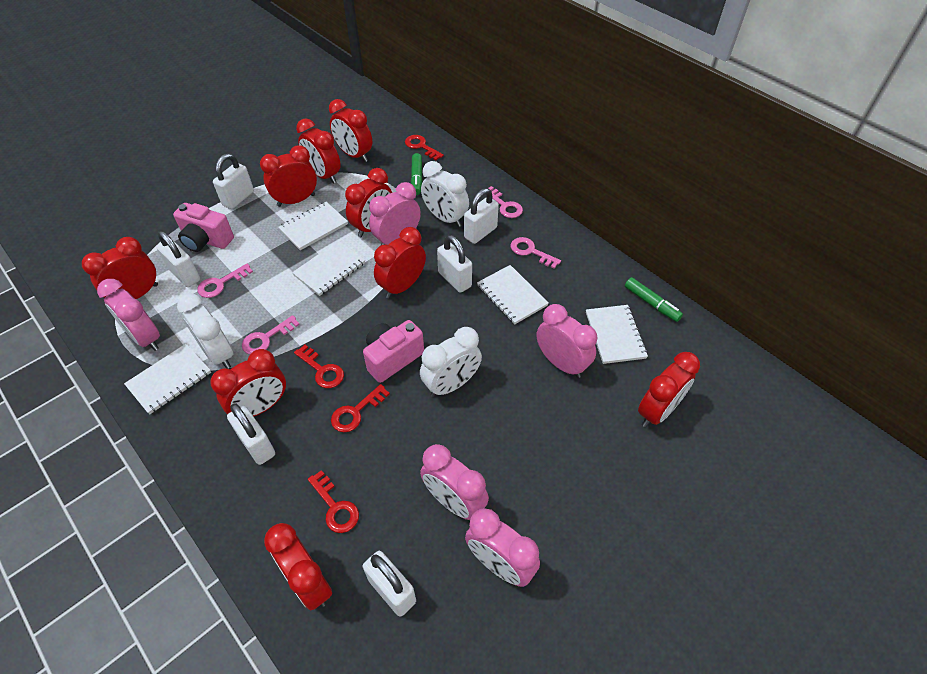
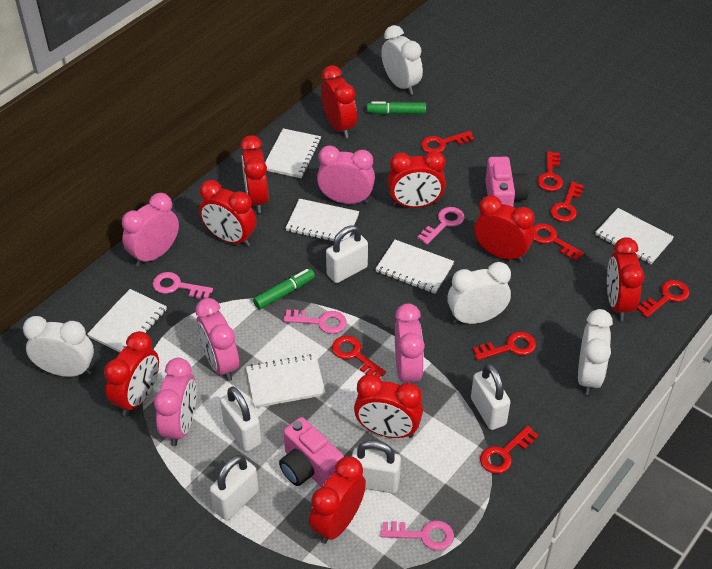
red key: [294,345,344,388] [308,470,359,533] [331,384,390,432] [405,135,444,160] = 4 -> [332,336,386,377] [421,131,474,153] [473,332,536,360] [480,426,538,474] [533,224,584,261] [537,151,563,191] [550,182,584,222] [637,280,690,318] = 8
white clock: [177,293,233,369] [420,327,482,397] [421,161,469,227] = 3 -> [23,316,94,377] [381,25,423,95] [447,262,511,324] [578,309,613,395] = 4
white notebook: [124,344,211,414] [278,202,348,250] [292,240,365,296] [477,265,549,324] [586,305,648,364] = 5 -> [87,289,167,353] [246,354,326,408] [265,128,321,178] [286,199,359,241] [375,240,454,294] [595,208,674,264] = 6
white padlock: [156,231,200,287] [213,154,254,209] [227,403,275,465] [363,551,416,617] [437,235,472,293] [464,188,499,244] = 6 -> [210,455,259,520] [220,386,262,452] [326,225,368,283] [352,440,401,493] [471,364,510,430] = 5

